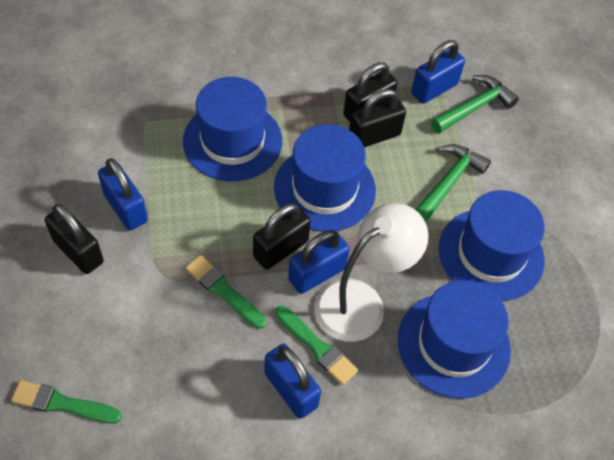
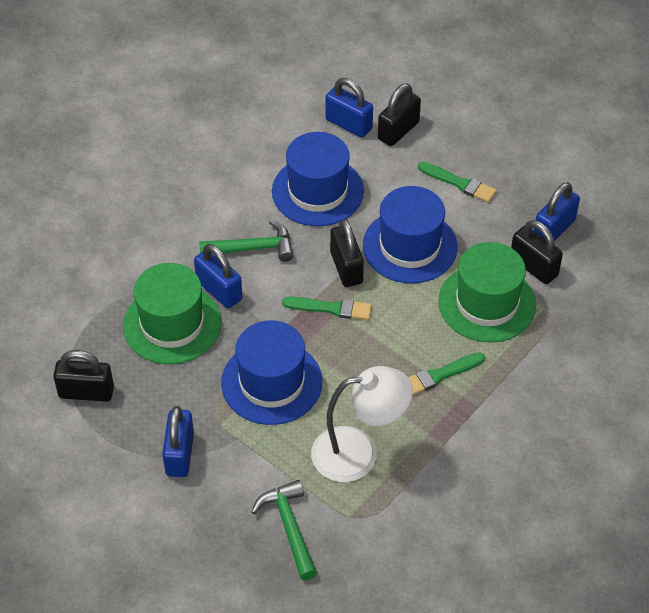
blue hat: [183,77,282,181] [274,124,376,232] [398,280,511,399] [439,190,545,301] = 4 -> [221,320,322,425] [272,132,364,227] [363,186,457,283] = 3
green hat: none = 0 -> [123,263,222,364] [438,242,536,343] = 2

